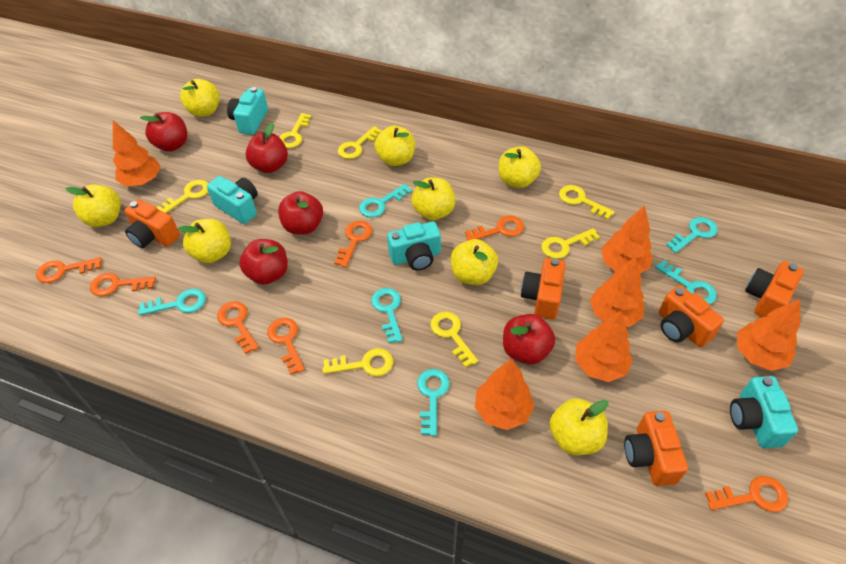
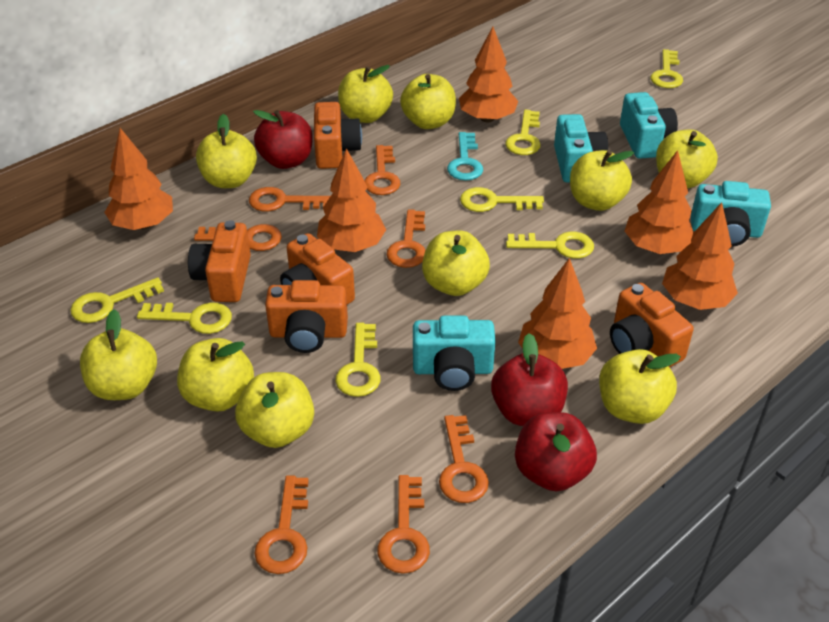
red apple: [140,112,187,152] [239,239,288,285] [245,123,288,173] [278,191,323,235] [503,314,555,365] = 5 -> [253,110,313,169] [491,333,568,426] [515,412,597,491] = 3
turquoise key: [138,289,206,316] [359,184,412,218] [371,288,403,343] [417,369,450,436] [655,260,717,304] [666,217,718,253] = 6 -> [447,132,483,181] = 1
yellow apple: [65,184,121,227] [178,219,231,263] [180,79,220,117] [374,126,415,166] [411,177,455,220] [451,239,498,285] [499,146,541,188] [549,398,608,455] = 8 -> [80,309,157,400] [177,338,254,412] [196,114,257,188] [235,372,314,448] [338,65,393,123] [400,74,456,129] [422,230,490,296] [570,150,634,211] [599,349,681,424] [656,129,718,189] = 10

